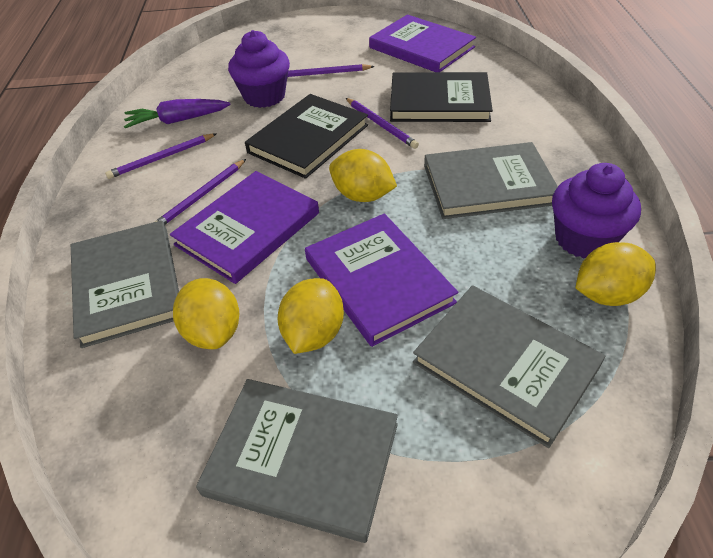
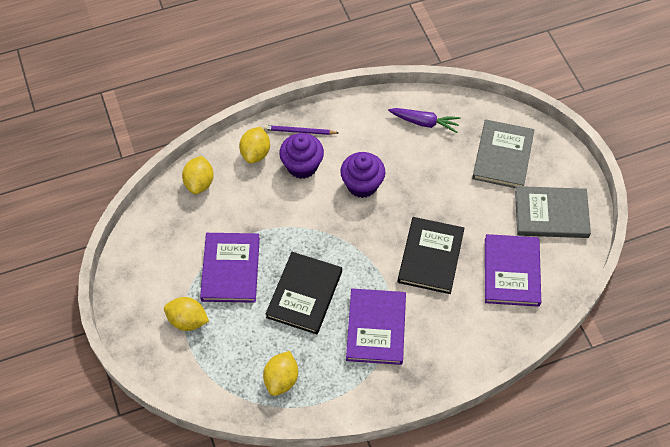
grey book: [71,220,179,348] [196,379,398,543] [413,285,606,448] [424,142,558,219] = 4 -> [472,119,535,188] [515,186,591,238] = 2
purple pencil: [105,133,217,179] [155,159,246,225] [287,64,375,77] [346,98,419,149] = 4 -> [264,125,338,135] = 1

